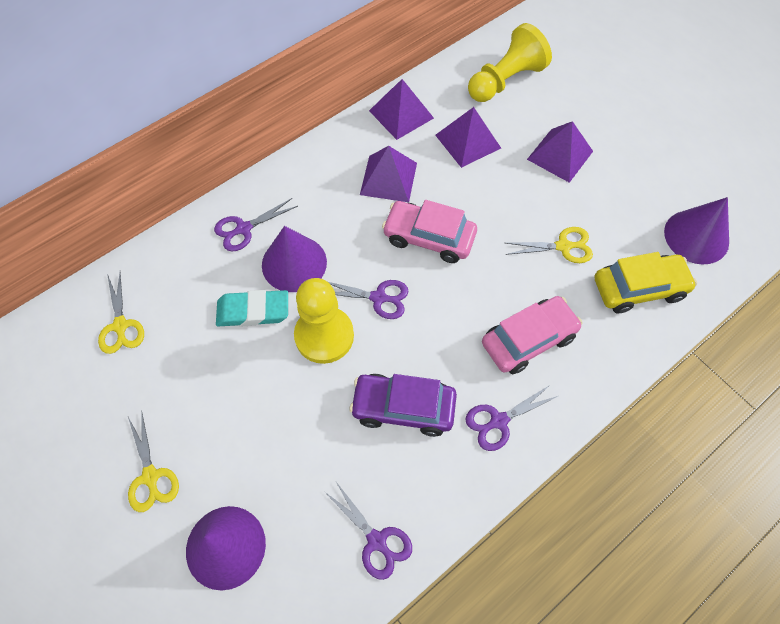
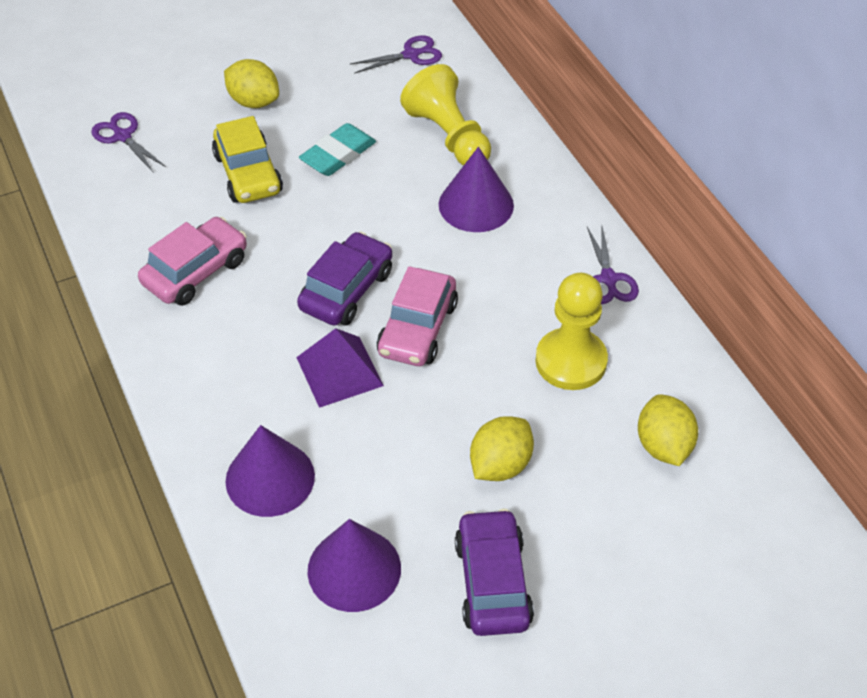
purple car: [350,374,457,437] = 1 -> [297,231,392,326] [455,509,534,636] = 2
purple pyramid: [360,146,417,202] [369,79,434,140] [435,107,501,168] [527,121,593,183] = 4 -> [296,328,384,408] = 1
purple scissors: [214,198,298,251] [325,482,412,580] [328,280,409,319] [466,385,558,451] = 4 -> [91,112,166,173] [350,35,442,74] [587,227,639,304] = 3
yellow lemon: none = 0 -> [224,59,279,108] [470,416,534,481] [638,394,698,466] = 3
yellow scissors: [98,273,144,354] [128,410,179,512] [506,227,593,263] = 3 -> none = 0

